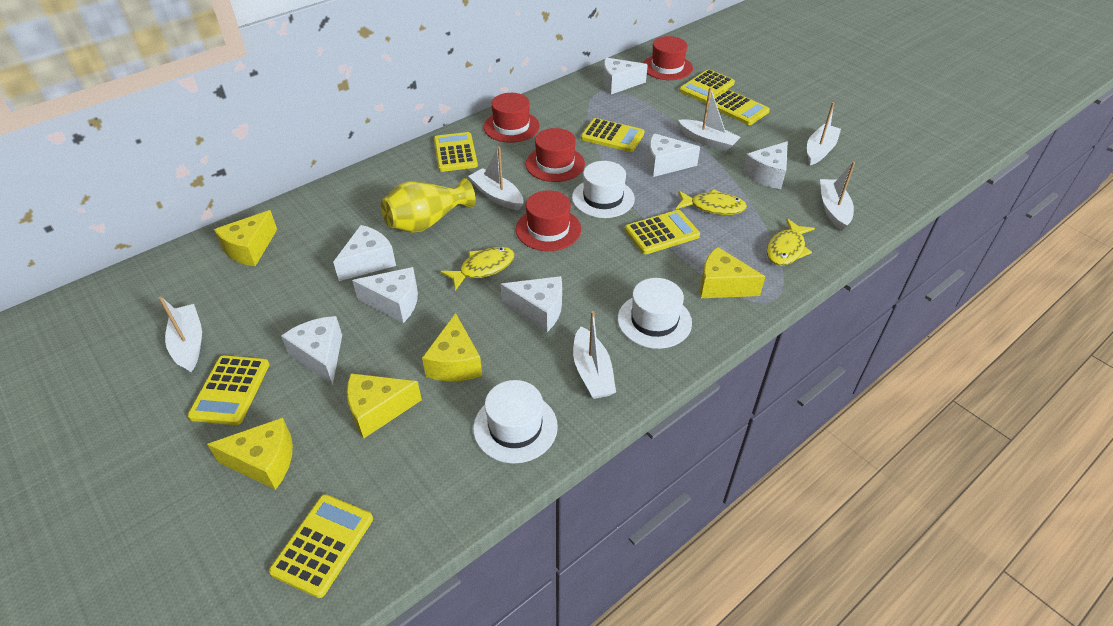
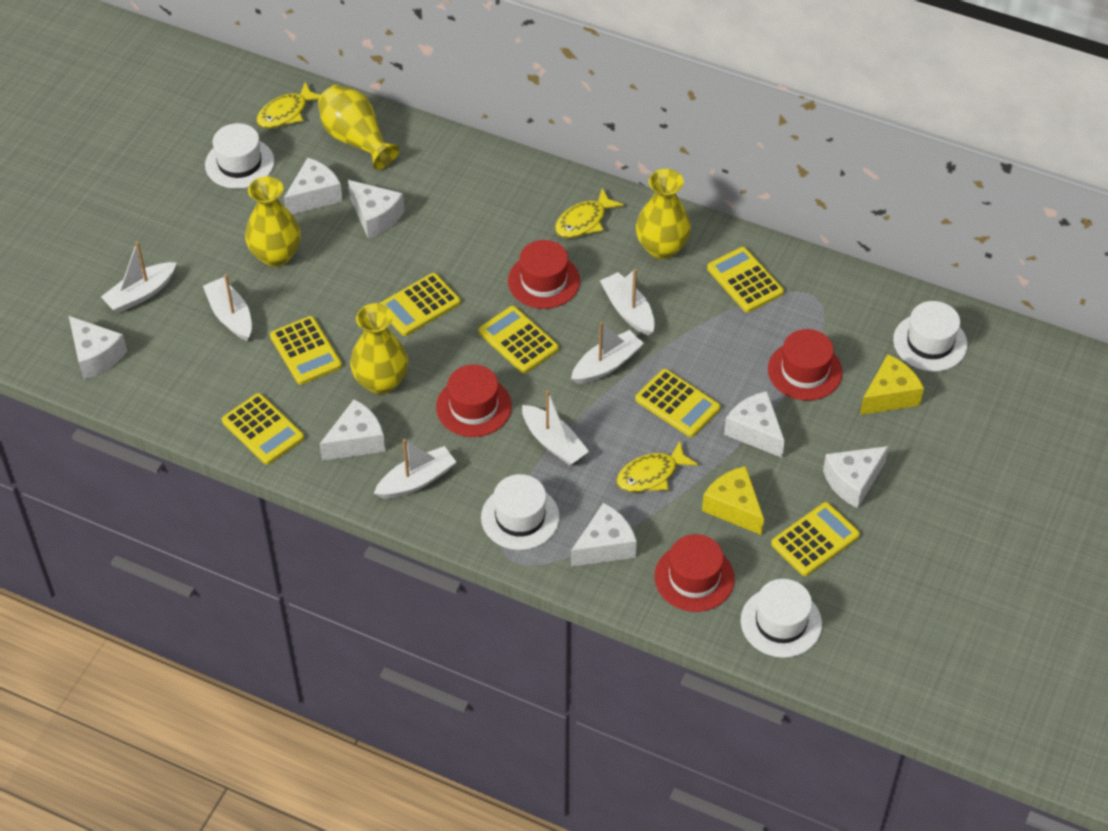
white hat: [473,380,558,464] [572,161,635,218] [618,278,692,349] = 3 -> [205,123,274,189] [481,474,560,550] [741,579,822,658] [893,301,968,372] = 4
yellow cheese: [207,418,293,490] [214,210,277,266] [347,373,422,438] [422,313,482,381] [700,247,765,298] = 5 -> [702,466,764,535] [860,354,924,415] = 2
yellow vase: [381,178,476,233] = 1 -> [245,176,301,267] [318,85,400,170] [350,303,408,394] [636,169,691,259] = 4

